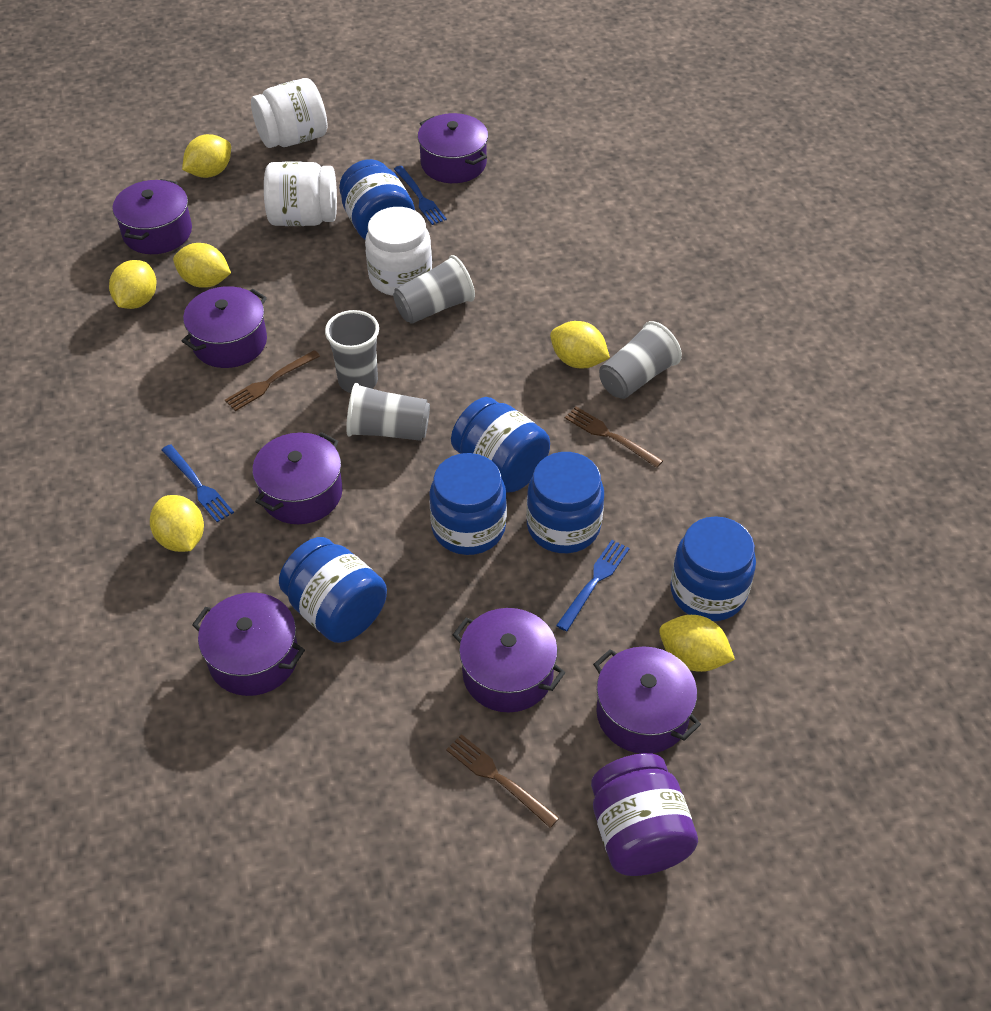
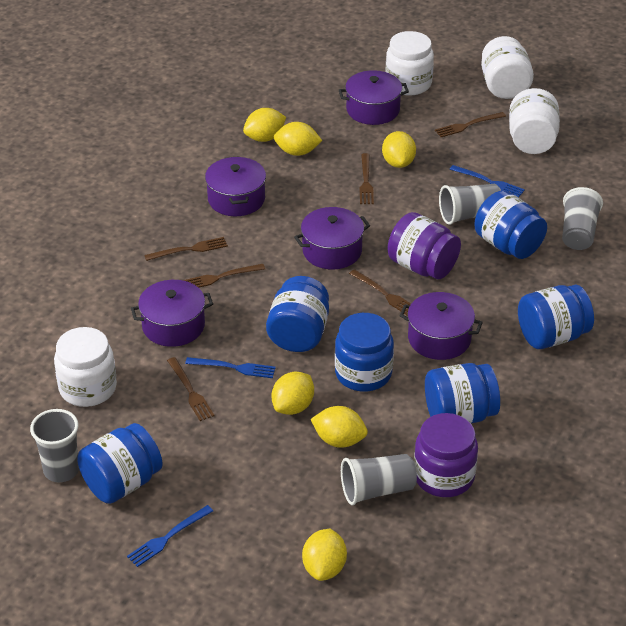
brown fork: [225,350,320,411] [446,734,559,828] [565,407,663,468] = 3 -> [145,237,228,261] [167,357,214,421] [183,264,265,288] [349,269,411,316] [360,153,374,204] [435,112,506,137] = 6
purple jar: [591,753,698,876] = 1 -> [387,212,461,279] [414,413,478,497] = 2
purple pot: [113,179,192,254] [182,286,267,368] [192,592,305,696] [252,432,343,524] [418,113,488,183] [453,608,565,712] [593,646,701,754] = 7 -> [131,280,213,347] [205,156,266,216] [294,207,370,270] [339,70,409,125] [400,292,483,360] = 5
white jar: [251,78,327,148] [264,162,337,226] [365,207,432,296] = 3 -> [54,327,117,407] [385,31,434,96] [481,36,534,99] [509,88,560,154] = 4

